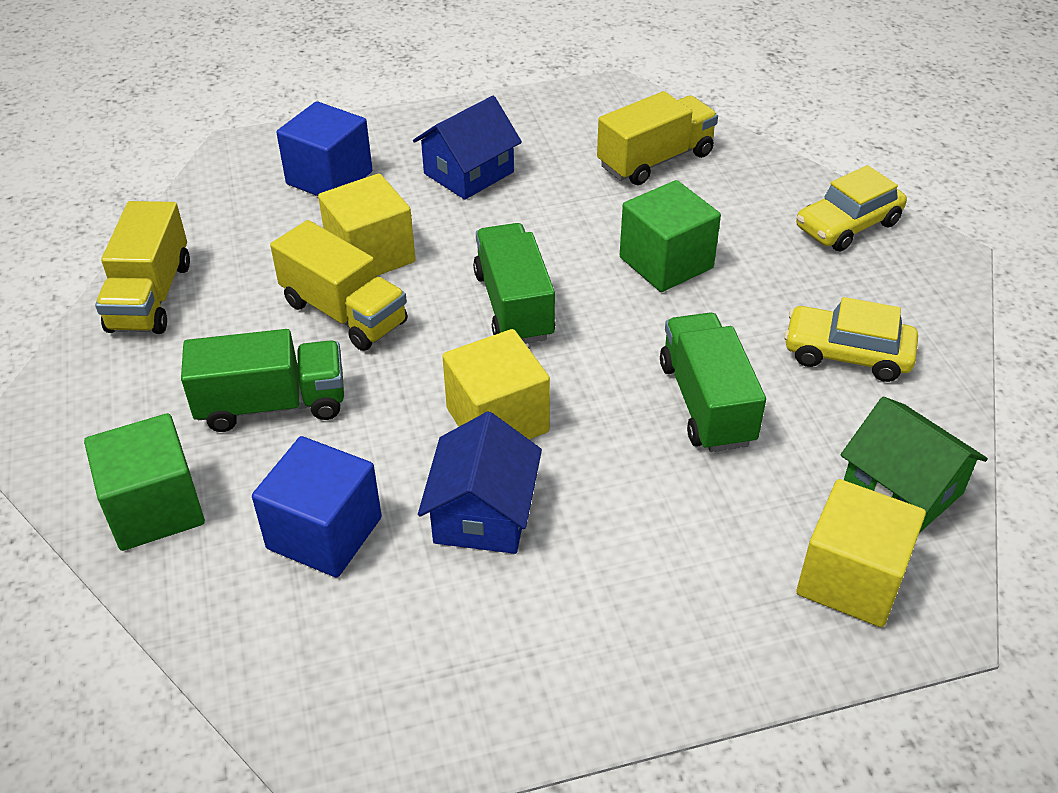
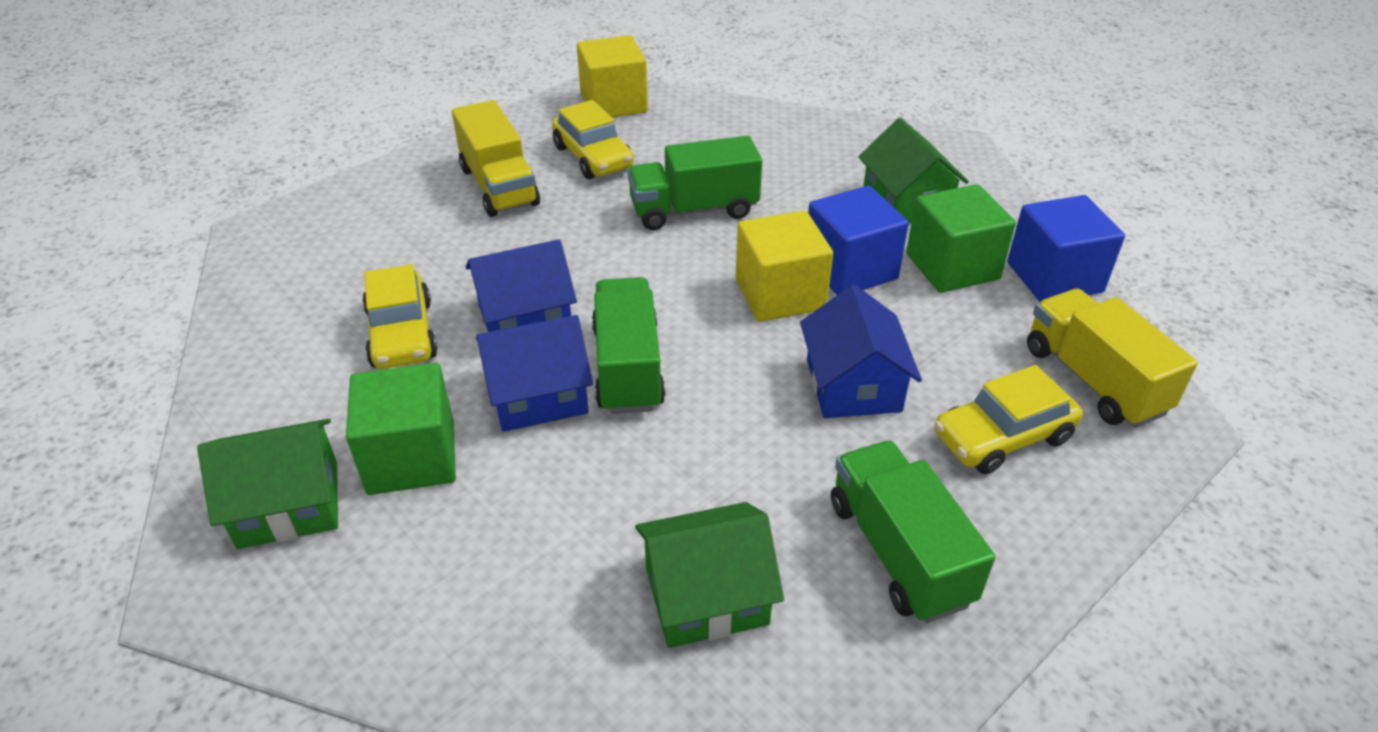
blue house: [413,96,522,200] [418,412,542,554] = 2 -> [466,239,577,332] [476,315,593,432] [800,285,922,418] = 3
green house: [841,397,988,533] = 1 -> [197,419,338,549] [635,502,784,648] [858,118,969,224] = 3
yellow car: [784,297,918,382] [796,165,907,251] = 2 -> [362,264,438,369] [552,100,634,179] [934,365,1083,474] = 3
yellow cube: [318,173,415,276] [442,329,550,439] [796,479,926,628] = 3 -> [577,35,648,117] [736,210,833,322] = 2
yellow truck: [95,201,190,334] [270,220,408,351] [597,91,718,185] = 3 -> [452,100,540,217] [1027,289,1198,428] = 2

